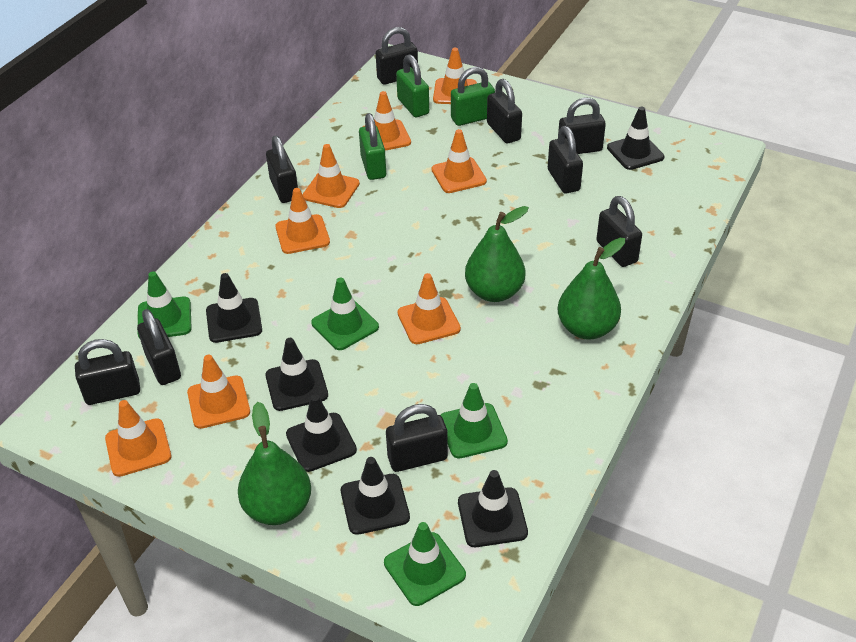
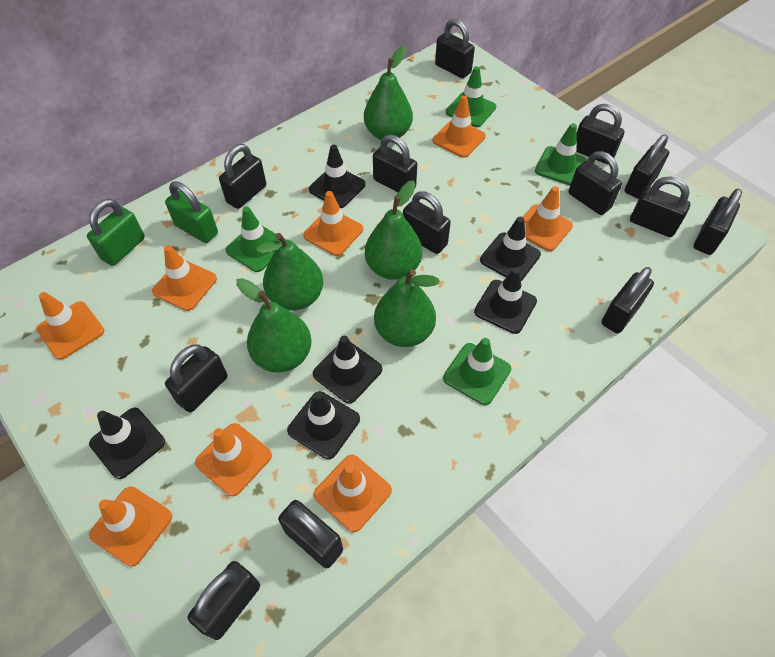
black padlock: [75,339,140,405] [137,309,181,385] [266,135,298,203] [376,27,418,85] [386,404,448,472] [487,79,522,143] [548,126,583,194] [558,97,606,154] [596,196,642,267] = 9 -> [165,344,227,412] [188,561,260,640] [219,144,266,209] [278,500,343,568] [373,135,417,192] [403,191,451,254] [435,19,475,78] [569,151,622,215] [576,104,625,164] [601,267,654,333] [625,135,669,199] [630,176,690,237] [694,188,742,255] = 13
green padlock: [359,113,386,180] [396,54,429,117] [451,67,495,126] = 3 -> [87,199,145,266] [165,181,218,243] = 2
green pear: [238,402,311,525] [465,206,529,302] [558,238,625,340] = 3 -> [236,278,311,373] [256,233,323,310] [364,46,413,140] [365,180,422,280] [374,269,440,347] = 5

